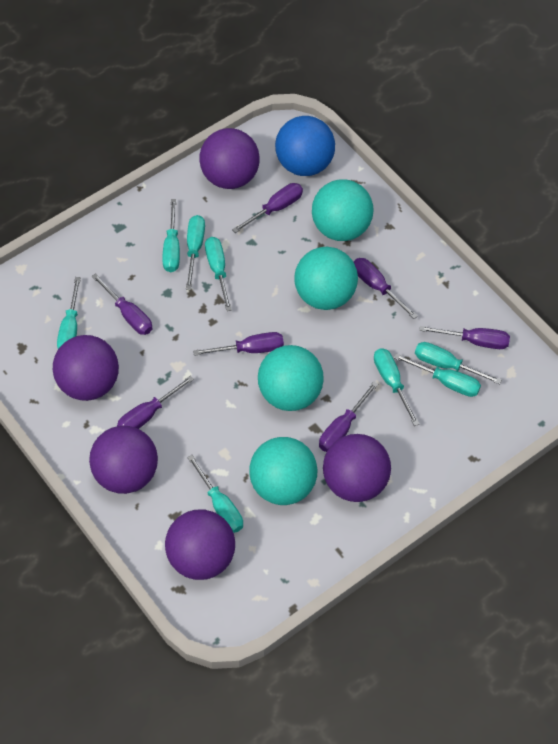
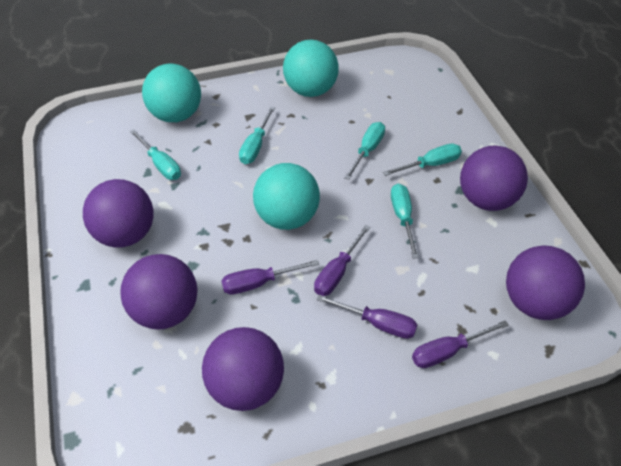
blue ball: [275,116,335,176] = 1 -> none = 0
purple screwdriver: [92,273,152,335] [117,375,194,429] [193,332,284,356] [232,183,303,233] [319,381,378,452] [354,258,418,319] [419,326,510,349] = 7 -> [221,260,319,295] [314,225,370,296] [316,295,418,339] [412,320,509,368] = 4
turquoise ball: [249,437,317,505] [258,345,324,411] [294,247,358,310] [312,179,373,241] = 4 -> [142,63,201,122] [253,163,320,230] [283,39,339,97] = 3
turquoise screwdriver: [57,277,81,349] [162,199,180,272] [186,215,205,290] [187,455,243,533] [205,237,232,311] [374,348,419,426] [394,354,481,397] [415,342,502,384] = 8 -> [130,129,181,180] [239,106,275,164] [344,122,385,180] [383,144,462,176] [391,184,419,259] = 5

